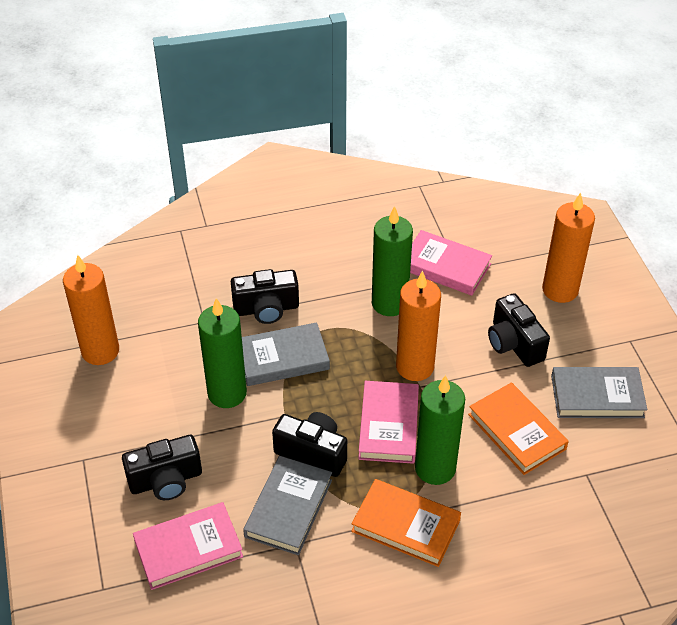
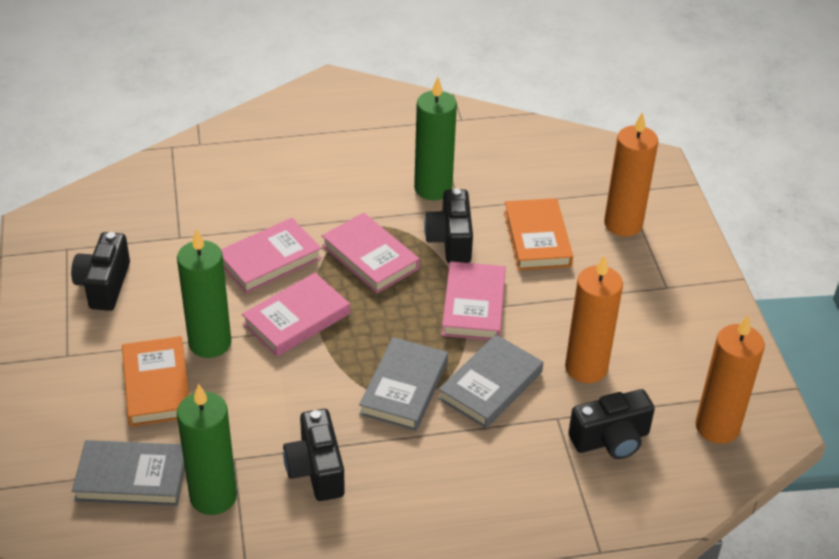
pink book: [133,502,243,590] [358,381,419,464] [410,230,492,296] = 3 -> [221,218,322,293] [242,273,350,357] [322,213,420,293] [442,261,506,340] = 4

